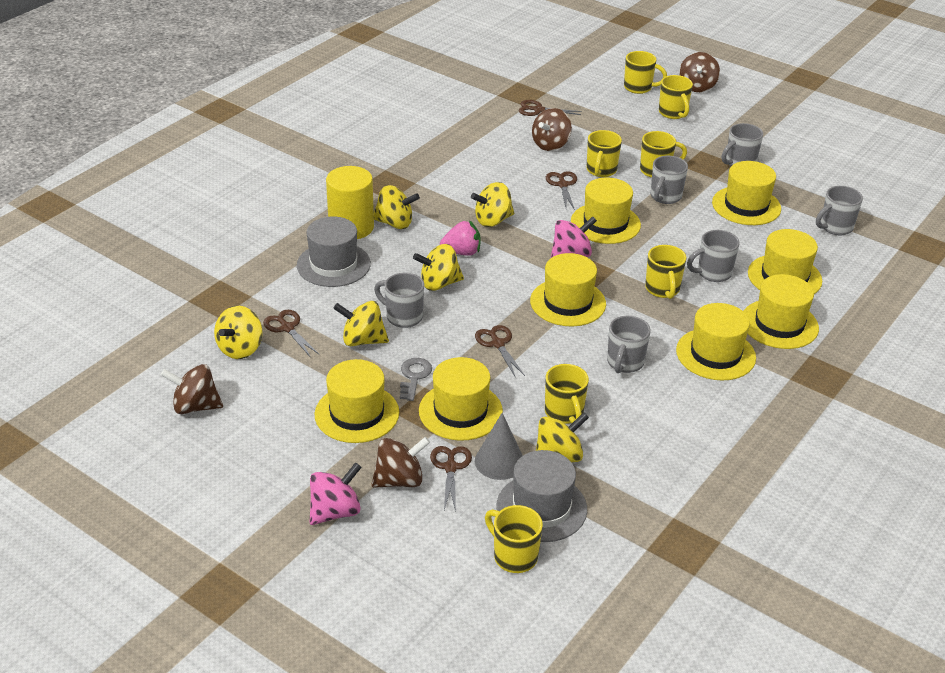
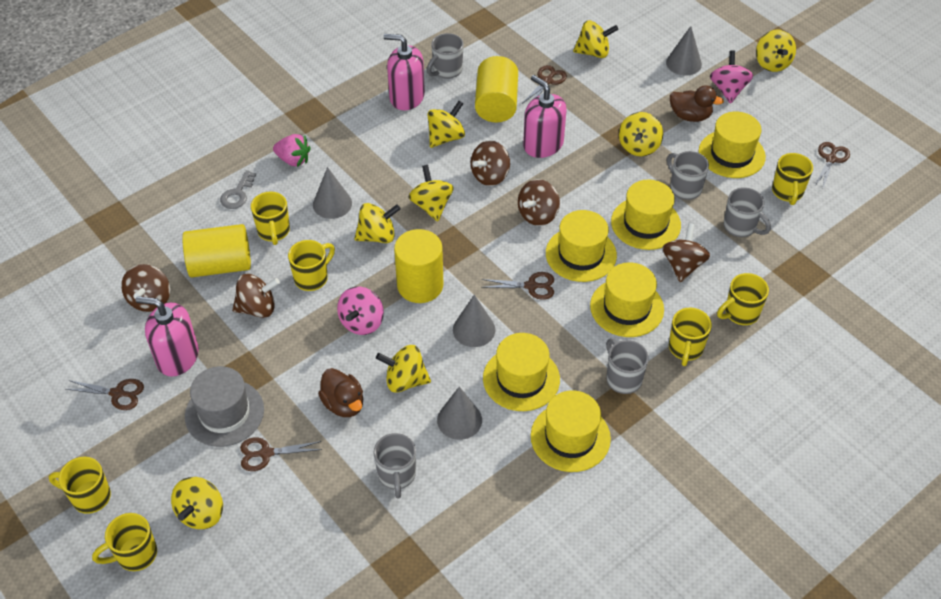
brown duck: none = 0 -> [318,368,363,417] [670,85,724,122] = 2
brown spinning top: [161,364,223,414] [371,437,430,488] [532,108,572,151] [679,52,720,92] = 4 -> [121,264,170,312] [232,274,280,318] [471,140,510,186] [518,179,560,226] [662,223,710,282] = 5
grey cone: [475,413,523,480] = 1 -> [313,167,352,219] [437,387,482,440] [453,294,496,347] [666,26,702,76] = 4
grey hat: [297,217,371,287] [496,450,587,542] = 2 -> [185,366,264,447] = 1
grey mug: [374,273,424,328] [607,316,651,373] [651,156,688,204] [687,230,739,282] [722,123,763,166] [816,186,863,235] = 6 -> [373,433,416,499] [427,33,463,79] [606,339,649,394] [667,151,709,200] [723,187,771,237] = 5
pink soap dispenser: none = 0 -> [135,296,199,377] [384,34,425,110] [523,75,567,158] = 3
yellow cylinder: [326,166,374,239] = 1 -> [182,224,251,277] [394,229,443,303] [475,56,518,122] = 3
yellow hat: [315,359,399,443] [419,357,503,441] [530,253,606,326] [571,177,641,244] [676,303,756,380] [712,161,781,225] [743,274,819,349] [748,229,822,294] = 8 -> [483,333,560,411] [531,390,611,472] [546,210,617,282] [590,262,664,337] [611,179,681,250] [699,112,766,178] = 6
yellow spinning top: [214,306,262,359] [333,301,389,346] [374,185,420,229] [413,244,464,291] [471,182,514,227] [536,412,589,462] = 6 -> [171,477,223,529] [354,203,401,243] [376,345,431,393] [409,165,454,221] [427,101,465,148] [573,20,619,58] [619,112,663,156] [756,30,796,72] = 8

